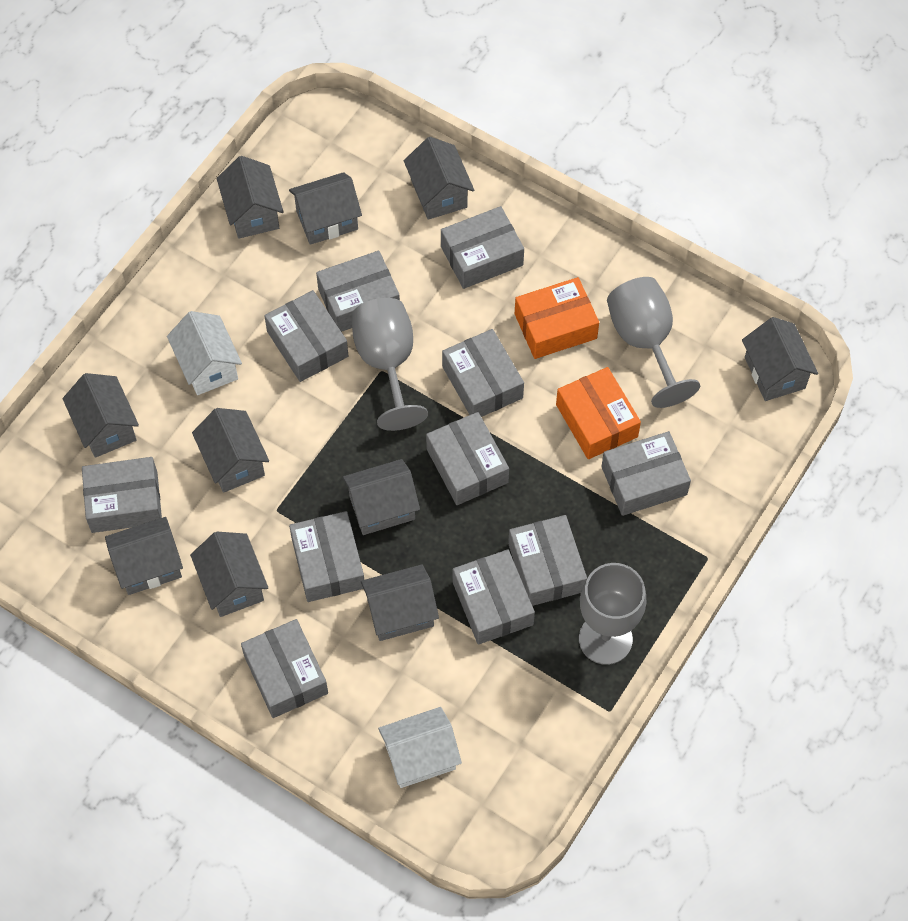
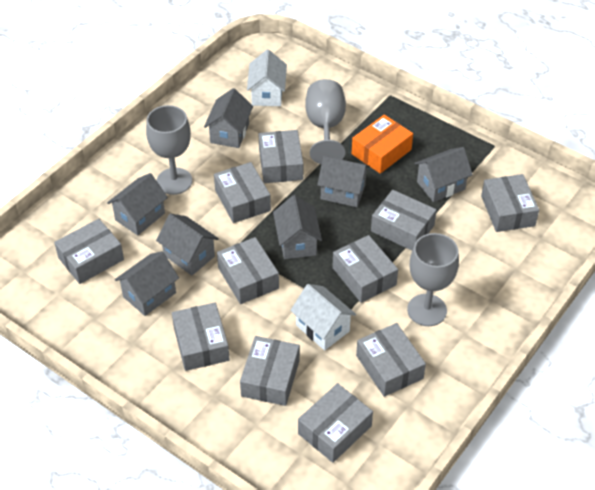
grey house: [63,373,139,458] [105,517,183,595] [190,532,268,617] [192,408,269,493] [217,156,284,239] [289,172,362,245] [342,459,420,535] [361,564,439,641] [404,137,474,220] [742,317,818,401] = 10 -> [107,173,168,235] [115,251,179,316] [156,214,219,276] [204,88,253,148] [273,195,322,259] [317,156,370,207] [414,147,473,202] = 7
orange box: [515,277,599,359] [556,367,641,459] = 2 -> [352,115,413,174] = 1

